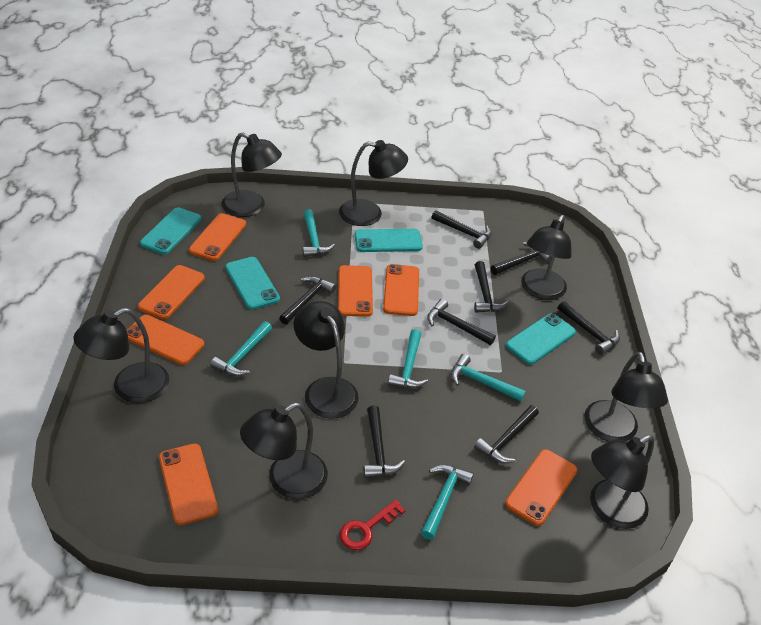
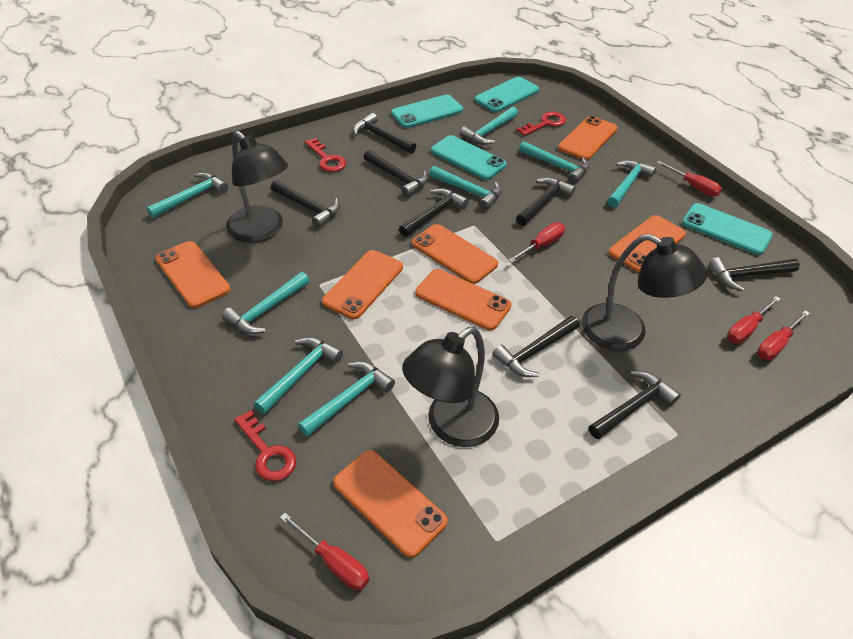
black lamp: [73,308,170,403] [222,132,282,217] [240,403,328,499] [294,301,359,419] [339,140,408,226] [521,215,572,300] [584,351,668,442] [590,435,654,529] = 8 -> [226,131,288,243] [402,327,499,447] [582,234,708,351] = 3
red key: [339,500,405,550] = 1 -> [234,410,296,481] [305,138,347,172] [517,112,566,136] = 3
red screwdriver: none = 0 -> [280,513,369,590] [508,222,565,263] [656,161,722,197] [727,296,780,344] [757,310,810,360] = 5
turquoise hammer: [210,321,272,376] [302,209,335,257] [388,329,428,388] [421,465,474,540] [451,354,526,402] = 5 -> [146,172,228,218] [222,272,310,334] [254,337,343,414] [298,361,395,437] [429,166,502,210] [460,107,518,145] [519,141,589,184] [607,160,656,208] = 8

